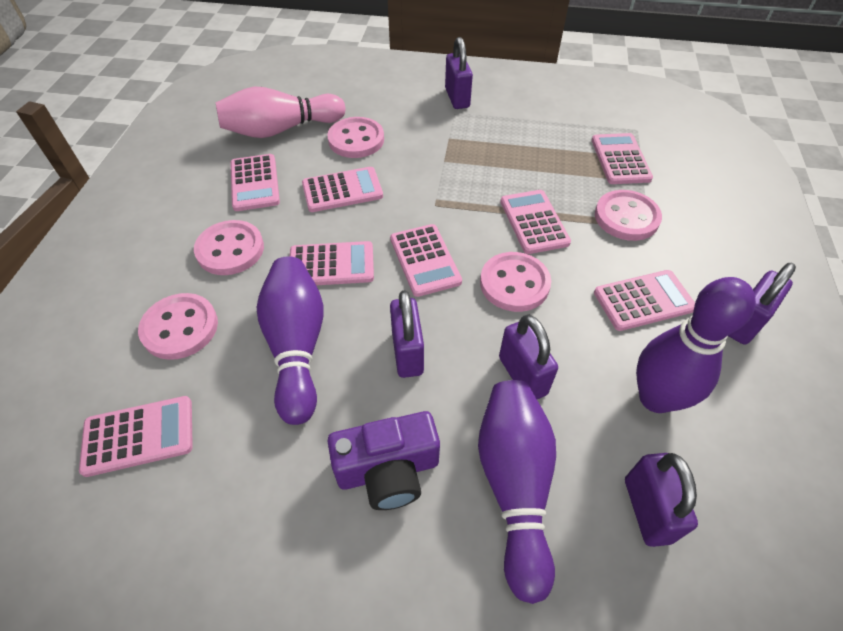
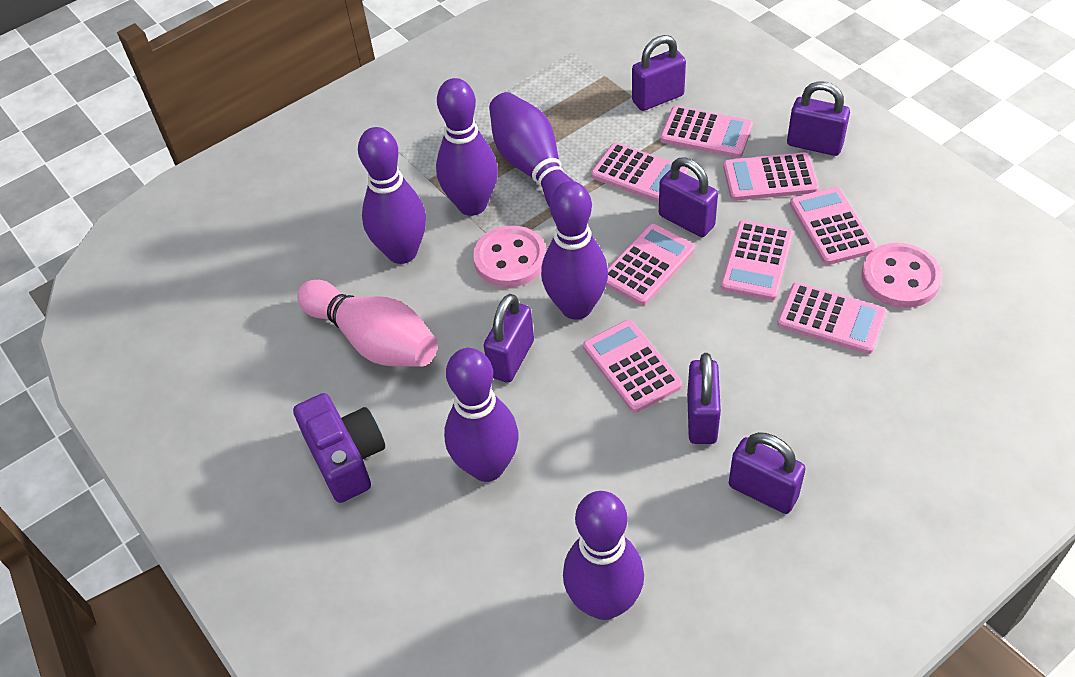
pink button: [138,293,218,360] [194,220,264,275] [327,117,384,158] [480,252,551,312] [595,190,662,241] = 5 -> [473,225,546,287] [861,243,942,308] = 2
purple bowling pin: [257,256,324,425] [478,380,556,604] [636,277,756,413] = 3 -> [358,127,426,264] [436,78,498,216] [444,348,519,482] [489,92,574,207] [541,181,608,320] [563,491,644,620] = 6
purple padlock: [390,290,424,378] [445,37,473,109] [499,315,558,399] [625,453,698,547] [728,263,796,345] = 5 -> [484,294,534,383] [632,35,686,111] [659,157,718,237] [687,353,721,444] [729,432,806,514] [787,81,850,156] = 6

